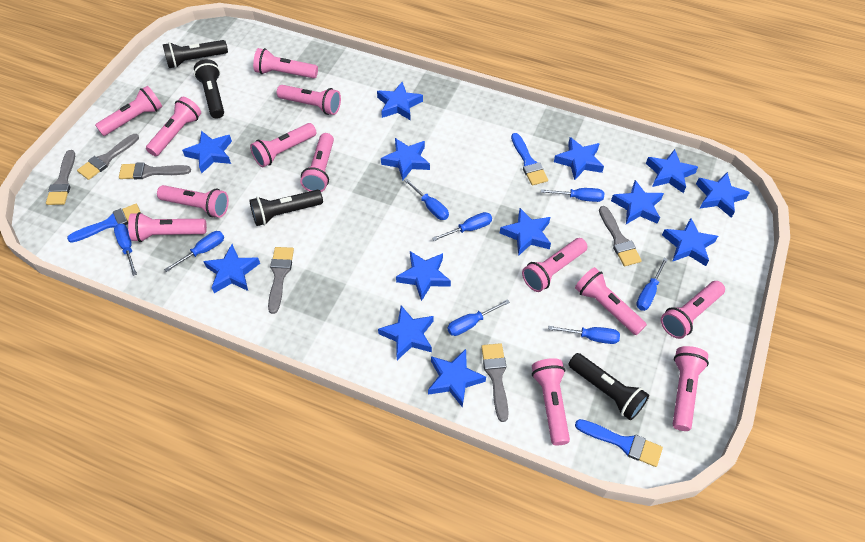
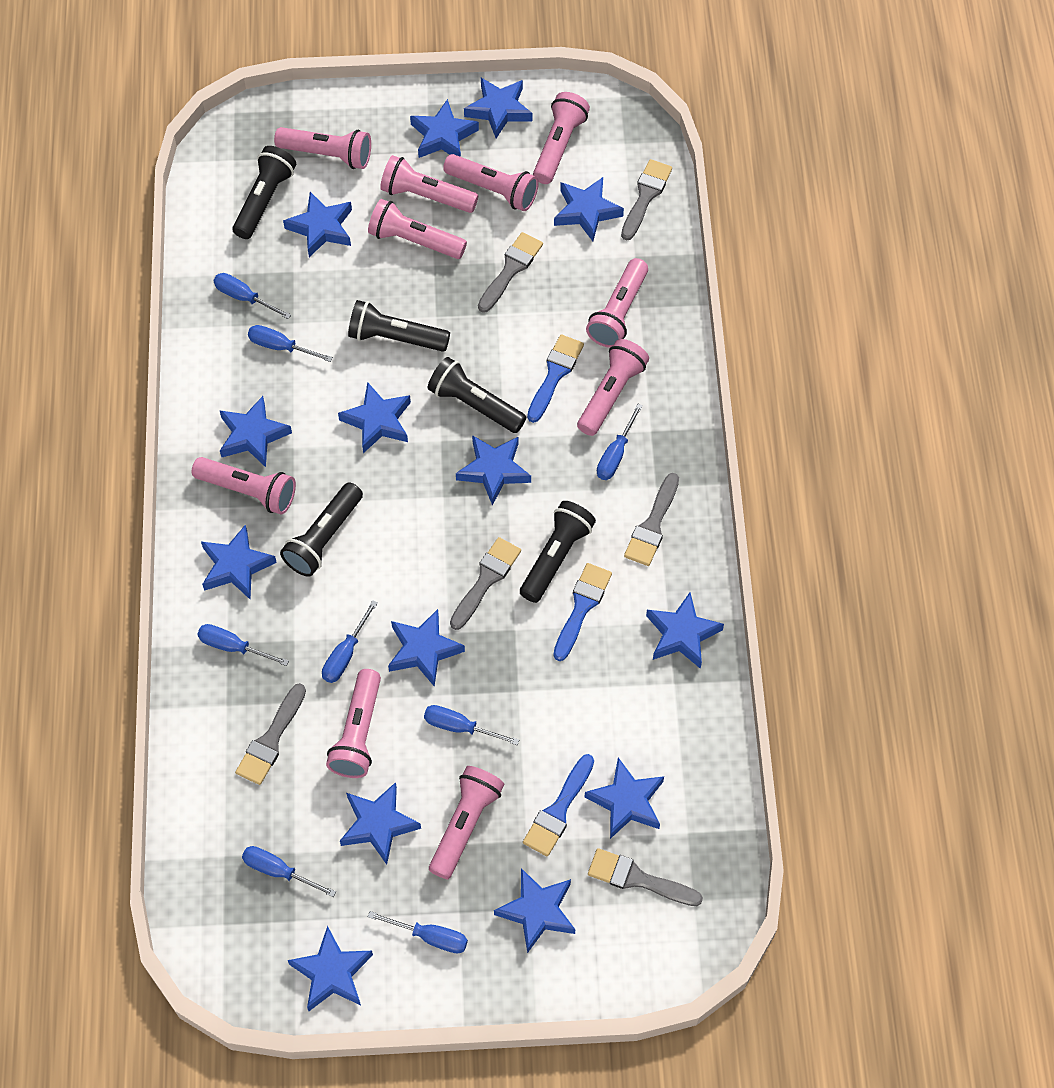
black flashlight: [163,40,228,68] [194,59,224,119] [249,190,323,226] [568,353,649,420] = 4 -> [232,146,296,239] [280,482,363,577] [348,300,450,352] [428,357,526,433] [520,501,596,603] = 5
blue star: [182,131,232,173] [203,244,260,293] [377,82,423,121] [378,306,434,360] [381,138,430,181] [396,251,451,301] [428,349,486,408] [500,208,551,256] [554,137,604,181] [611,180,664,224] [646,149,698,193] [662,218,718,266] [696,172,750,218] = 13 -> [201,525,277,599] [219,396,292,467] [283,192,352,257] [288,926,373,1011] [338,382,411,453] [340,782,421,865] [388,609,465,687] [410,99,479,158] [456,435,531,506] [464,78,532,139] [494,868,575,953] [554,177,624,241] [585,758,664,839] [646,593,724,669] = 14
pink flashlight: [95,86,162,136] [128,212,207,242] [146,97,201,156] [157,185,229,218] [250,123,317,167] [253,48,318,78] [277,85,341,115] [300,133,334,192] [522,238,588,292] [532,358,570,445] [575,267,647,335] [661,281,725,339] [673,346,709,431] = 13 -> [192,457,296,514] [274,127,371,169] [326,669,381,778] [368,199,467,259] [380,155,478,213] [429,766,504,879] [443,154,539,211] [533,92,590,184] [577,339,649,436] [586,258,648,348] = 10

